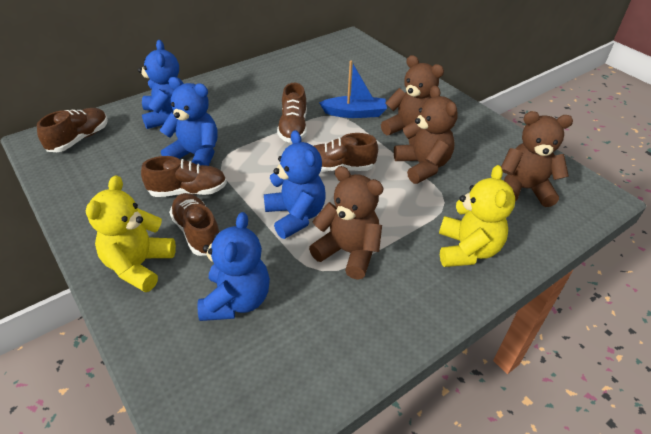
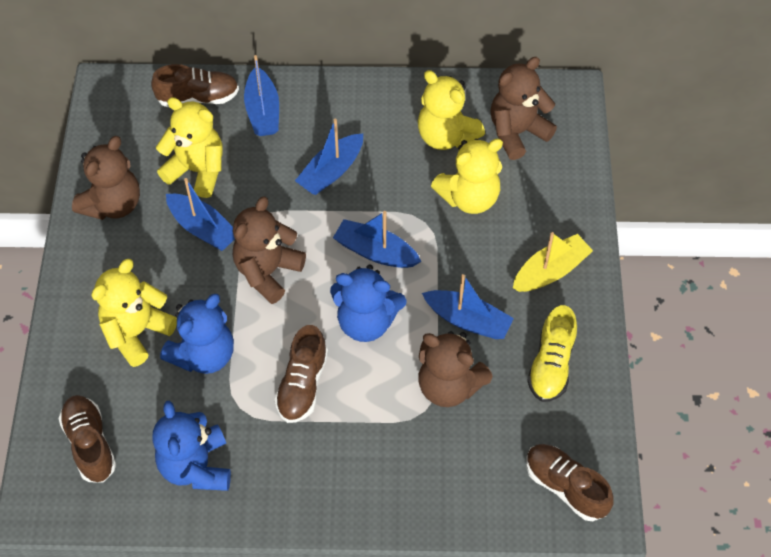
blue boat: [319,60,387,118] = 1 -> [166,178,235,251] [244,55,279,136] [295,119,363,195] [333,211,422,268] [422,274,514,339] = 5
blue teddy bear: [138,40,184,129] [160,77,217,166] [197,212,270,321] [264,130,326,239] = 4 -> [152,400,231,491] [160,294,234,374] [330,265,407,342] = 3
brown shoe: [37,108,108,152] [141,156,227,197] [169,193,219,256] [277,82,307,143] [314,133,378,172] = 5 -> [59,395,116,482] [151,64,239,107] [275,325,328,423] [526,444,613,521] = 4
yellow boat: none = 0 -> [513,232,593,292] = 1
yellow shoe: none = 0 -> [527,305,577,402] = 1
yellow teddy bear: [86,175,176,292] [439,165,515,267] = 2 -> [91,259,177,367] [156,97,223,198] [418,70,485,150] [431,139,503,214] = 4

